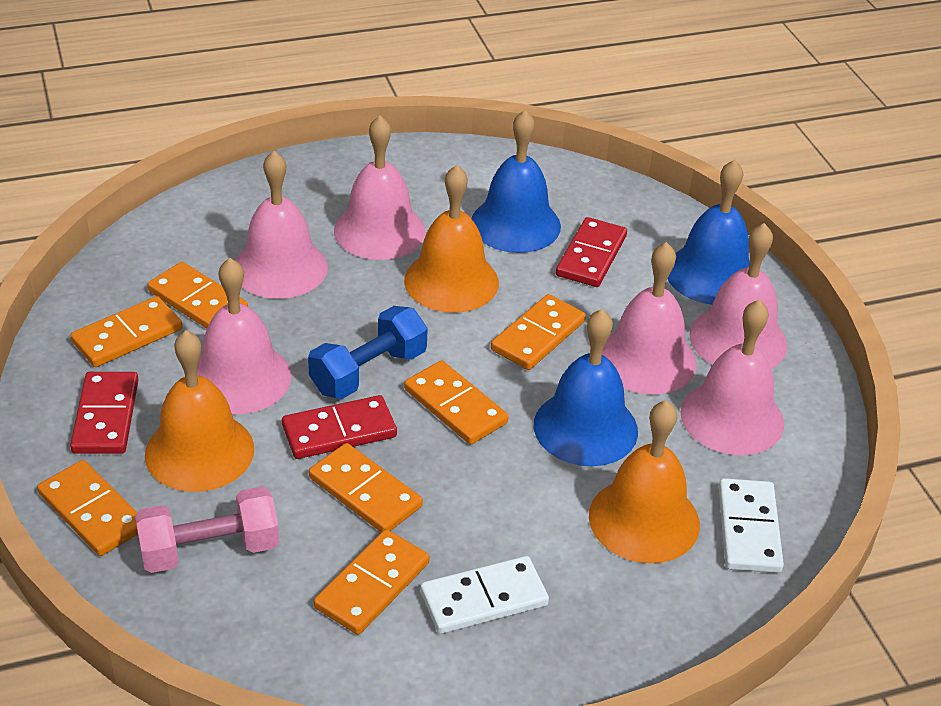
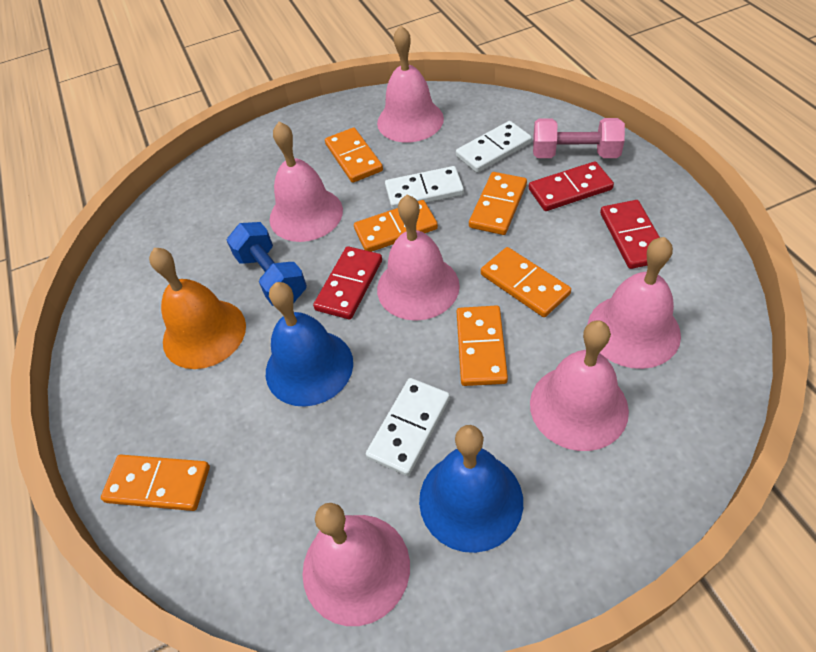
blue bell: [471,110,561,253] [534,309,638,466] [667,160,750,305] = 3 -> [266,282,353,407] [419,425,523,553] = 2
orange bell: [145,330,254,492] [404,165,499,313] [589,400,700,563] = 3 -> [149,248,246,369] = 1
orange domino: [37,460,138,556] [71,296,183,367] [148,262,248,329] [309,443,423,532] [314,529,429,635] [404,360,509,445] [491,294,586,370] = 7 -> [101,455,210,511] [325,128,383,183] [354,200,438,252] [457,305,508,386] [469,172,527,235] [481,247,571,317] = 6
white domino: [420,556,549,634] [718,478,784,573] = 2 -> [366,378,450,476] [385,166,464,209] [456,121,532,173] = 3

